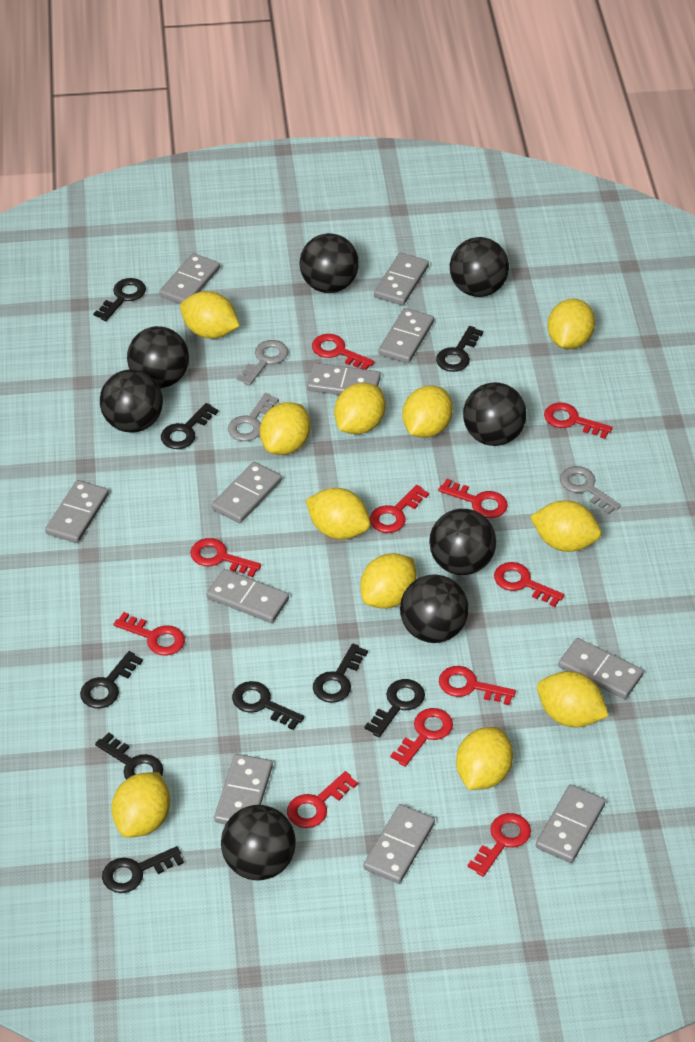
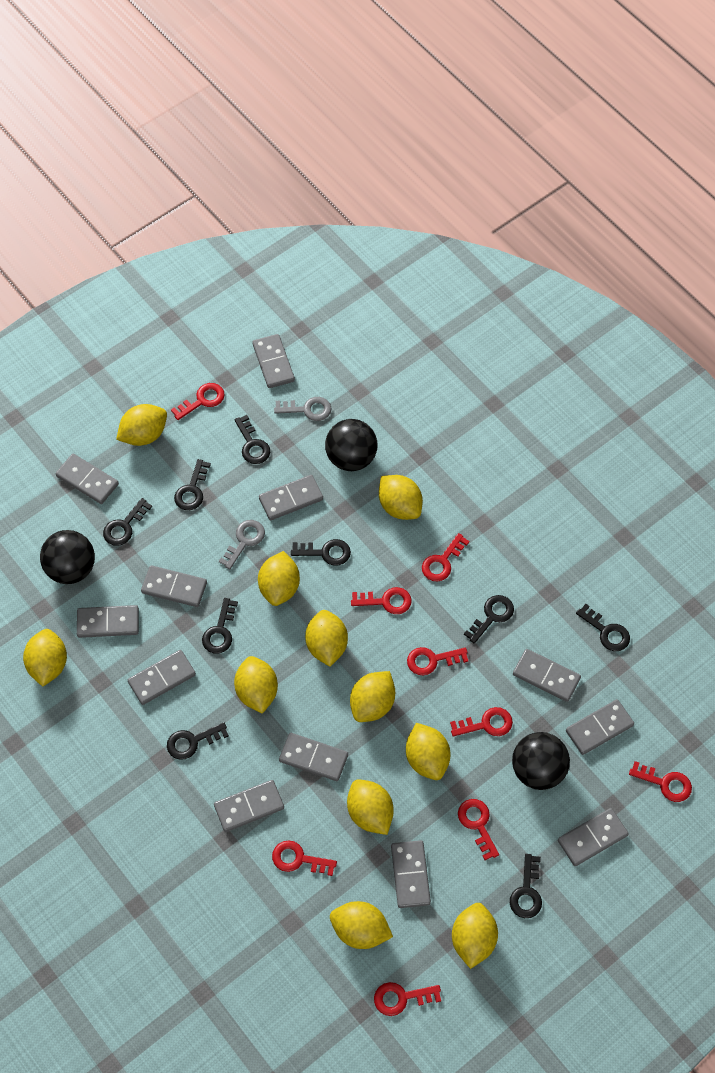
black ball: [100,369,163,433] [127,326,189,388] [221,805,296,880] [299,233,359,293] [400,574,469,643] [429,509,496,575] [450,237,509,297] [463,382,526,446] = 8 -> [40,530,95,584] [325,419,377,471] [512,732,570,790] = 3
grey domino: [45,480,109,543] [159,253,220,304] [207,569,289,623] [212,462,282,523] [214,754,273,824] [307,363,381,395] [363,804,435,884] [374,252,429,305] [378,308,434,363] [536,785,605,863] [559,638,644,699] = 11 -> [56,454,119,504] [77,605,139,638] [128,650,196,705] [141,565,207,607] [214,780,284,832] [253,334,295,388] [259,475,323,520] [279,733,348,781] [391,840,431,908] [513,649,581,702] [558,808,629,866] [566,699,634,755] = 12
grey key: [228,393,279,441] [237,340,289,386] [560,466,621,515] = 3 -> [219,520,265,569] [274,397,332,421] = 2
red key: [114,612,185,656] [190,538,261,577] [287,771,358,828] [312,334,374,370] [370,485,429,533] [391,708,453,767] [438,479,508,518] [439,666,516,705] [468,813,531,877] [494,562,564,607] [544,403,612,439] = 11 -> [171,383,225,420] [272,840,337,876] [351,587,412,614] [374,982,441,1016] [407,647,468,675] [422,533,469,581] [450,707,513,736] [458,799,499,860] [629,761,692,802] = 9

